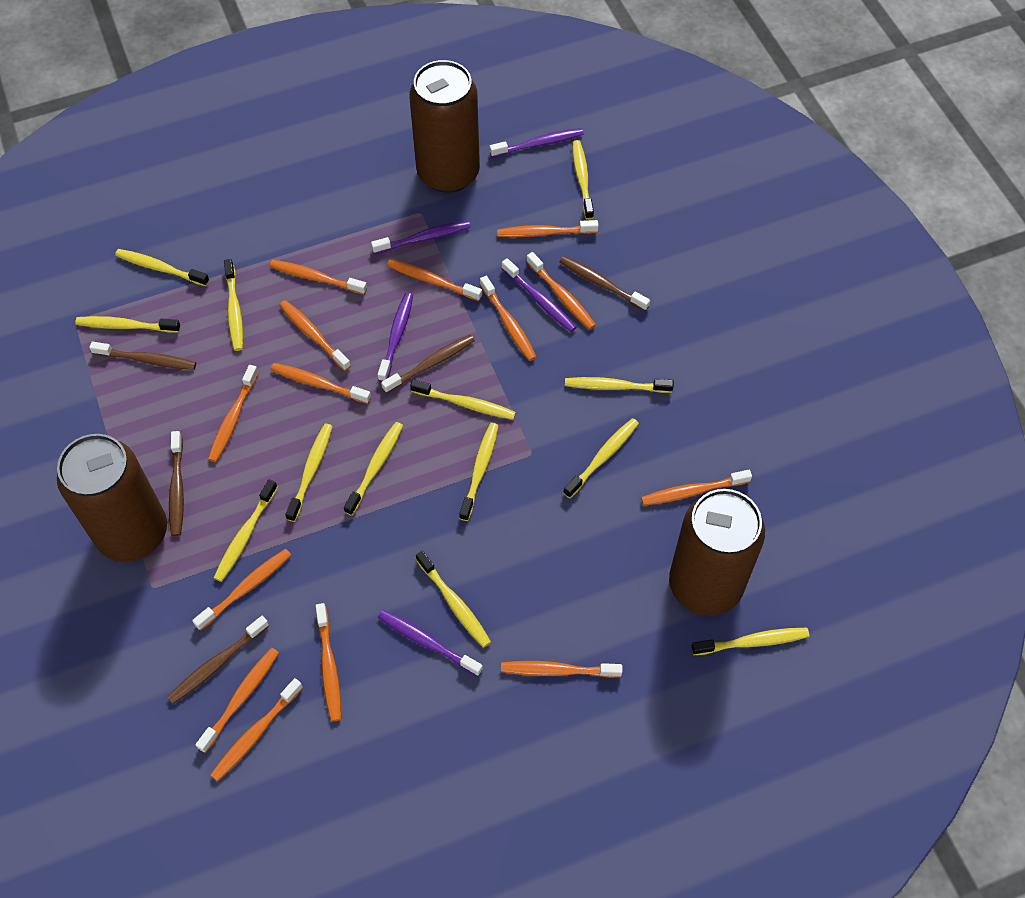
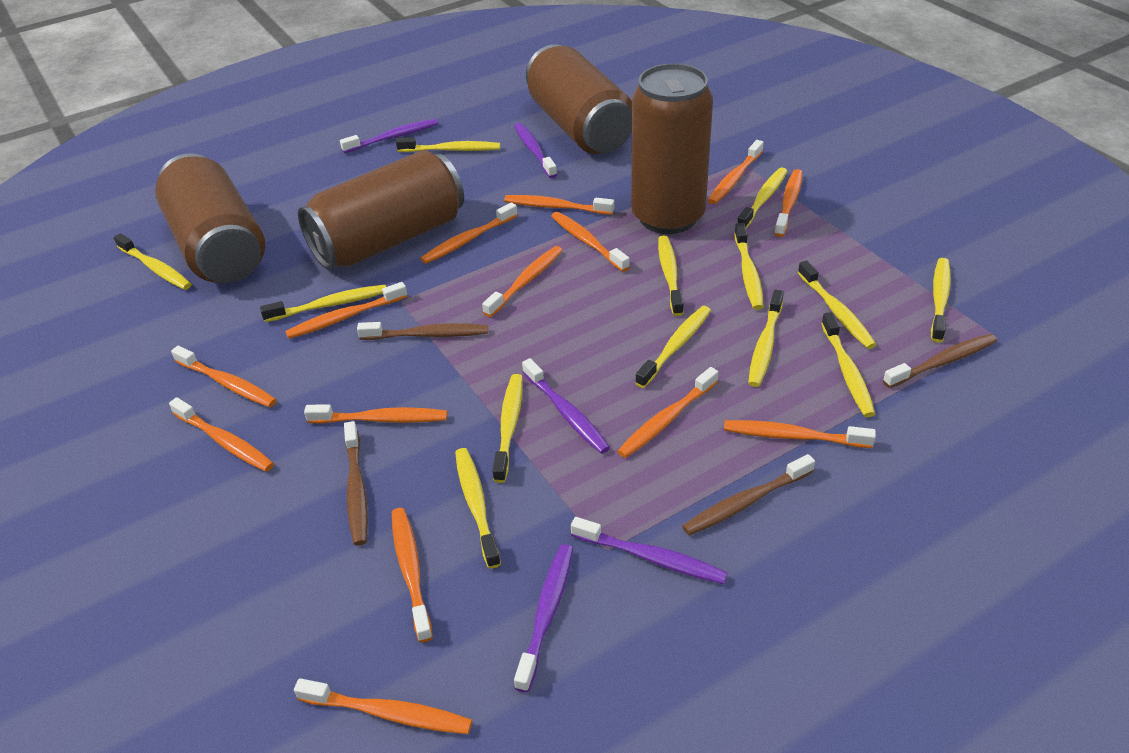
brown can: [57,434,167,562] [409,60,480,193] [669,489,765,616] = 3 -> [155,153,265,283] [298,150,464,269] [526,44,632,154] [631,63,713,234] = 4
brown toothbrush: [89,342,196,370] [168,616,269,704] [169,431,184,536] [381,335,475,394] [560,256,650,311] = 5 -> [344,421,368,546] [357,322,488,340] [682,454,815,535] [883,334,997,388] = 4

